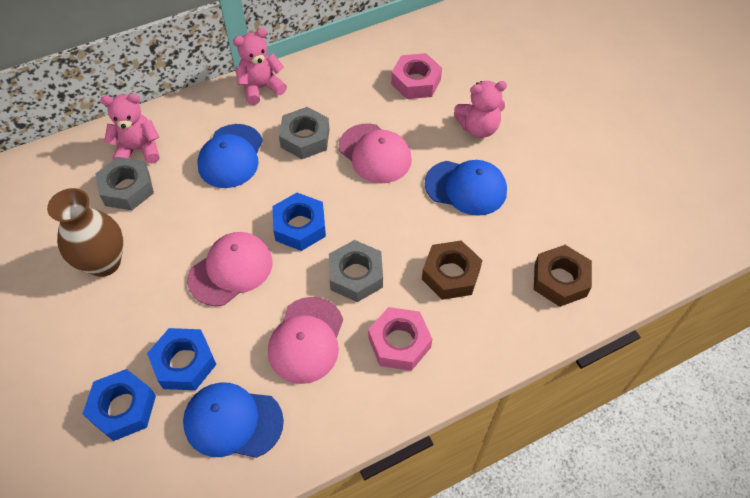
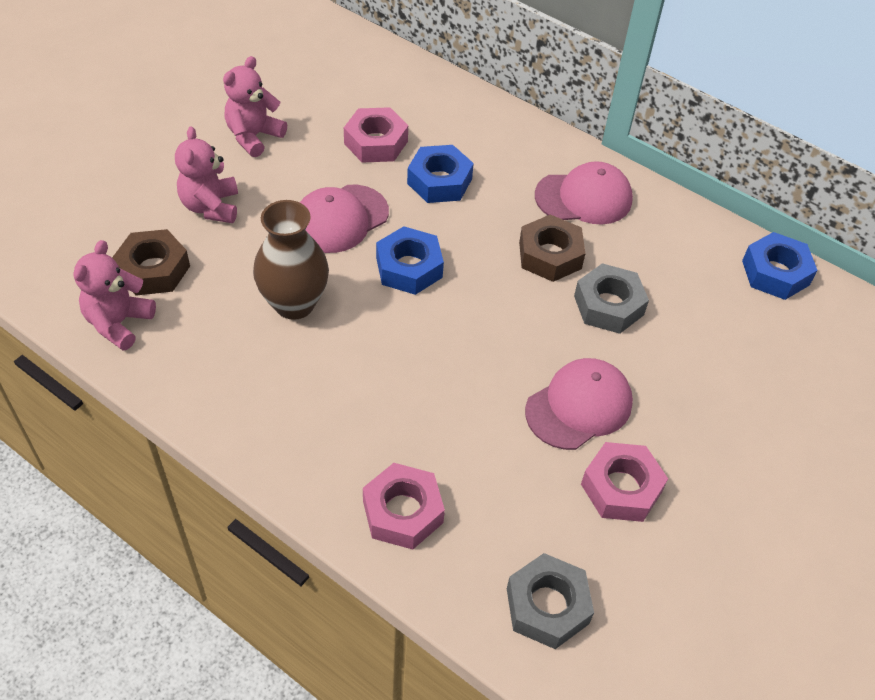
blue cap: [183,382,284,458] [197,124,263,188] [425,160,507,216] = 3 -> none = 0
grey nut: [95,157,154,210] [279,107,329,159] [329,240,383,302] = 3 -> [507,553,594,649] [574,263,649,334] = 2
pink nut: [368,307,432,371] [391,53,442,99] = 2 -> [344,107,408,163] [363,463,445,550] [581,442,668,522] = 3

